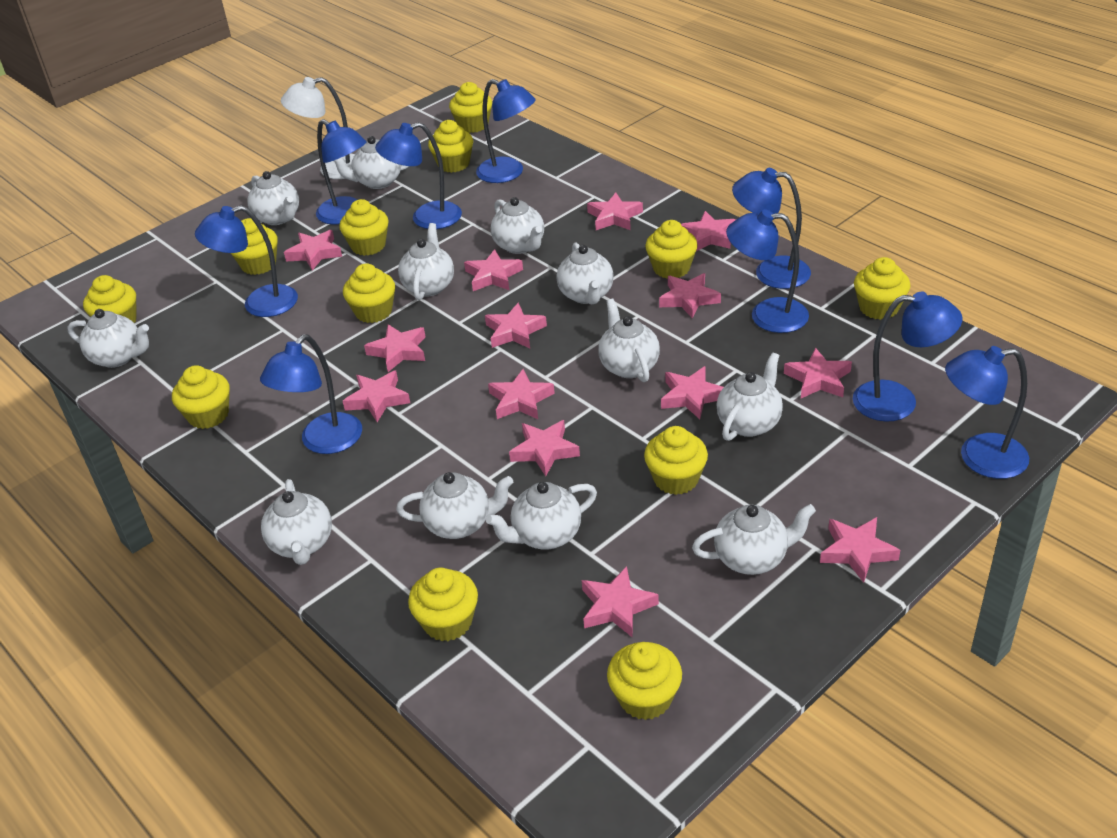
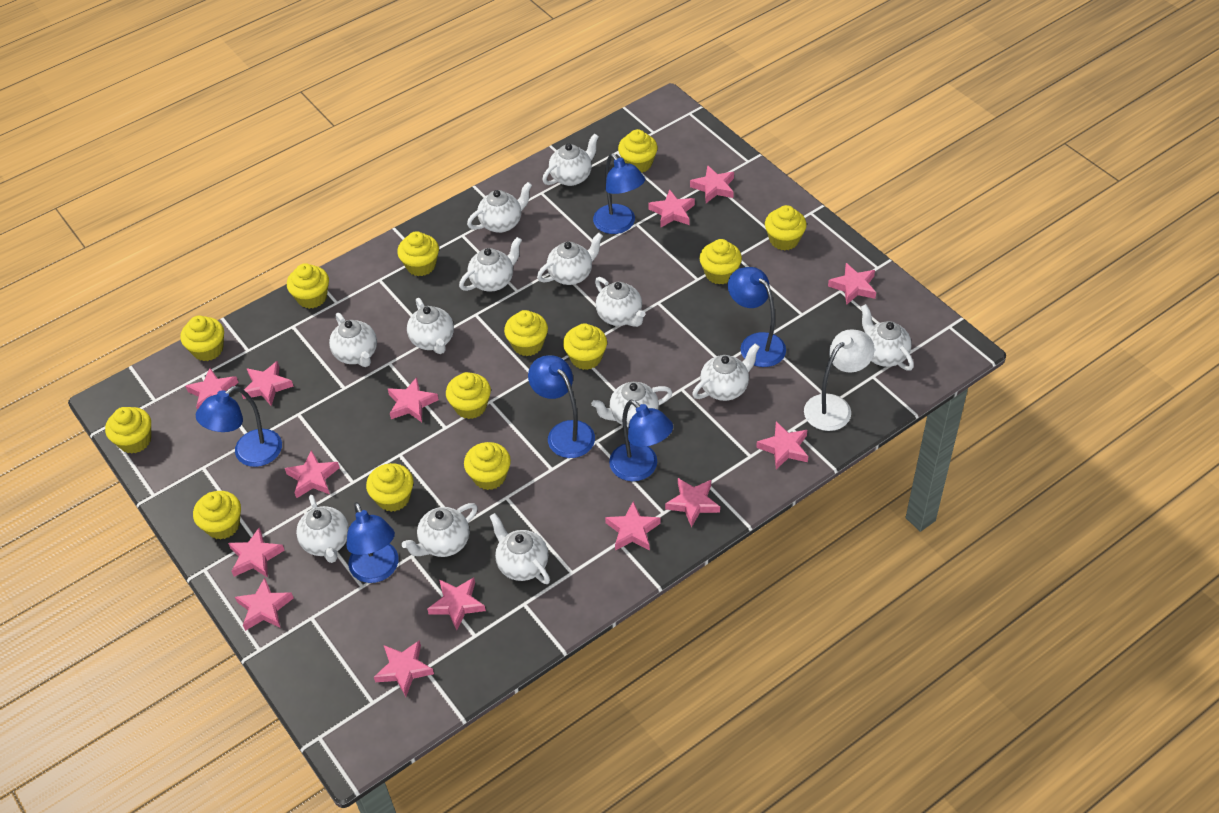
blue lamp: [195,205,298,317] [260,335,362,454] [316,119,366,225] [375,122,462,229] [476,79,536,183] [726,209,809,333] [732,168,811,289] [853,292,962,422] [945,346,1029,479] = 9 -> [196,386,282,467] [346,502,399,583] [528,355,595,458] [593,154,645,234] [609,400,673,481] [728,267,786,367] = 6
white teapot: [67,309,149,368] [247,171,299,225] [261,479,332,565] [334,136,409,189] [396,472,513,539] [398,223,454,300] [486,482,597,550] [491,197,544,254] [557,243,614,304] [598,299,660,382] [692,504,816,575] [716,352,783,441] = 12 -> [296,495,349,563] [329,313,377,367] [402,503,478,557] [407,298,454,354] [459,237,522,292] [467,182,532,233] [490,513,550,584] [537,233,603,285] [542,133,599,186] [592,382,673,427] [595,277,645,327] [692,343,760,401] [861,304,914,371] = 13
yellow cupcake: [83,275,137,323] [172,365,230,429] [231,218,278,275] [339,199,389,256] [343,263,395,323] [408,568,478,641] [428,120,473,173] [449,82,492,133] [607,642,682,720] [644,426,708,495] [645,220,698,279] [854,257,910,320] = 12 -> [105,407,151,454] [180,316,224,361] [193,491,241,540] [287,263,329,309] [366,463,413,512] [397,231,439,276] [446,372,491,419] [464,442,511,490] [504,310,548,356] [563,323,607,370] [618,129,658,173] [699,239,742,285] [765,205,806,250] = 13

